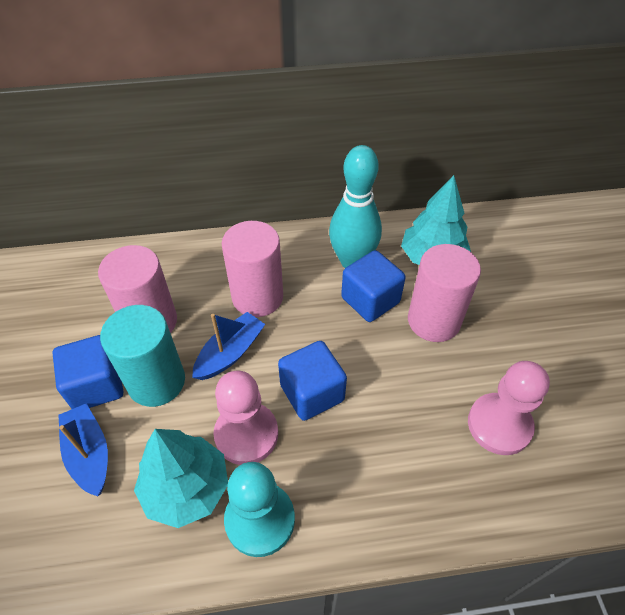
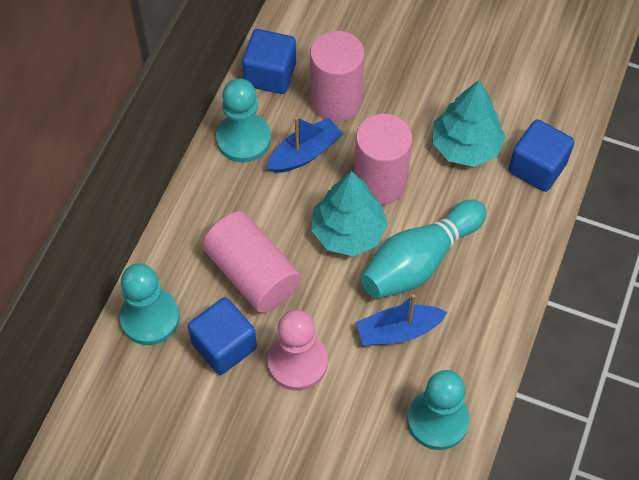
pink pawn: [213,371,278,465] [468,361,550,455] = 2 -> [267,310,328,391] = 1
turquoise cylinder: [100,305,185,407] = 1 -> none = 0
turquoise pawn: [224,462,295,557] = 1 -> [119,263,180,345] [216,79,271,163] [407,370,470,450] = 3

